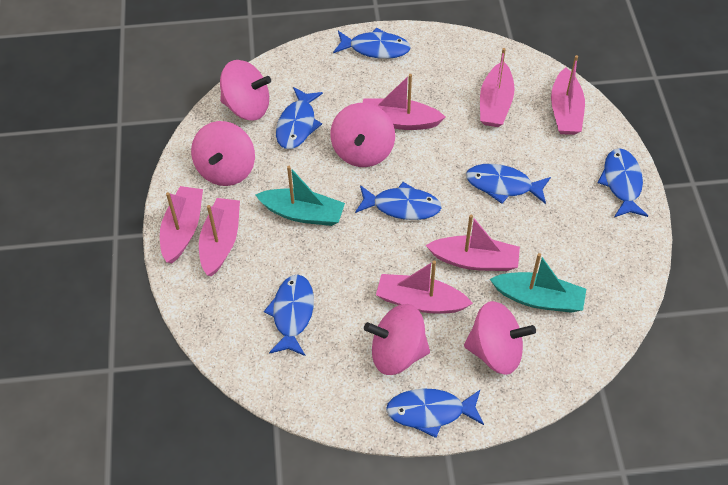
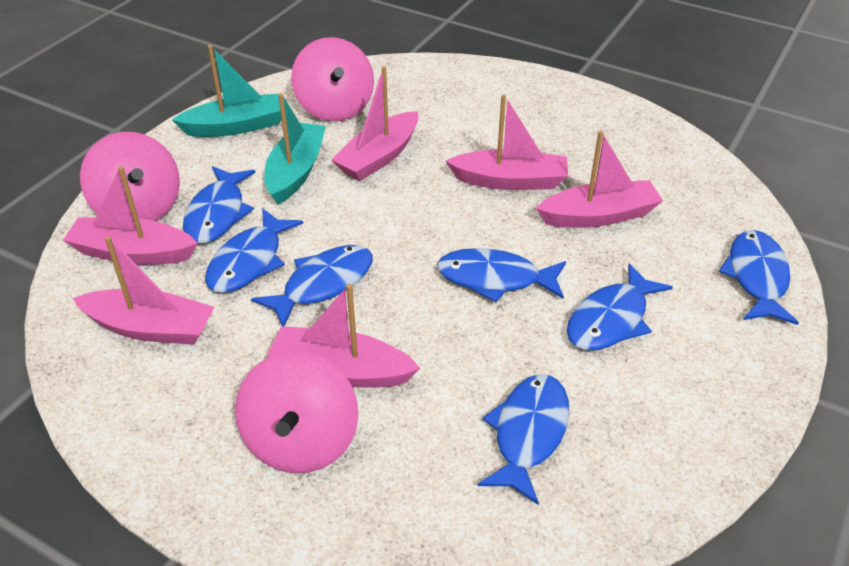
pink boat: [160,186,203,264] [199,198,240,276] [363,74,446,130] [376,260,473,314] [426,215,520,271] [480,48,514,127] [551,55,585,135] = 7 -> [63,166,197,265] [72,236,215,345] [267,284,420,388] [332,66,418,181] [446,94,568,190] [536,130,663,228] = 6
pink spinning top: [191,121,255,186] [220,60,271,121] [330,103,395,167] [364,304,430,375] [464,301,536,375] = 5 -> [80,132,180,221] [235,351,359,473] [291,37,374,121] = 3

